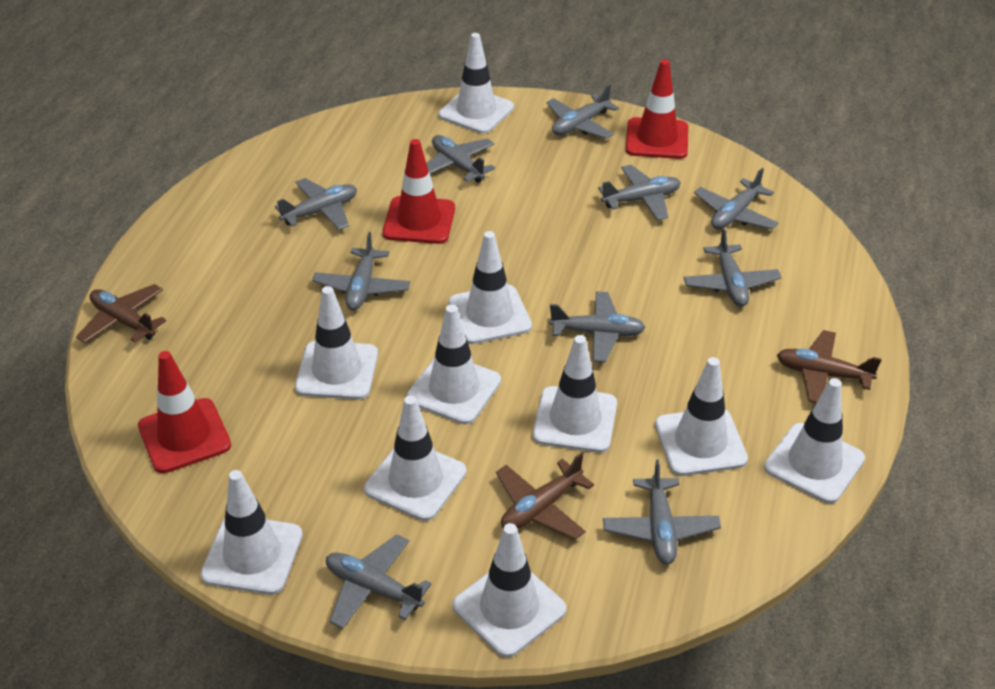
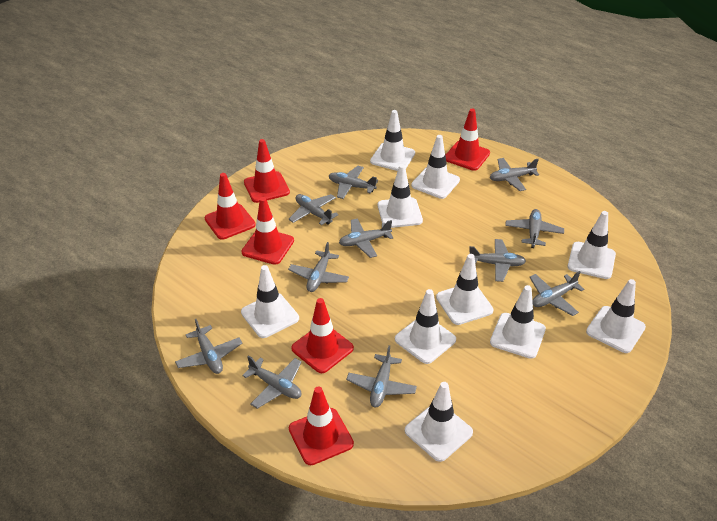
brown plane: [76,284,166,343] [496,453,594,540] [777,330,882,403] = 3 -> none = 0
grey plane: [275,178,357,230] [312,232,410,311] [326,535,432,629] [426,135,495,183] [546,84,619,139] [549,291,646,362] [598,165,681,220] [603,460,721,565] [684,228,782,307] [694,168,778,229] = 10 -> [175,319,242,374] [242,355,302,409] [288,242,349,292] [289,194,339,225] [329,166,378,199] [339,218,393,258] [346,345,417,408] [470,239,526,282] [490,158,539,191] [505,209,564,248] [529,271,584,316] = 11
red traffic cone: [138,351,231,473] [382,139,455,244] [626,59,688,159] = 3 -> [205,173,256,240] [242,197,294,265] [244,139,290,203] [289,386,354,465] [291,298,354,373] [445,109,490,171] = 6

